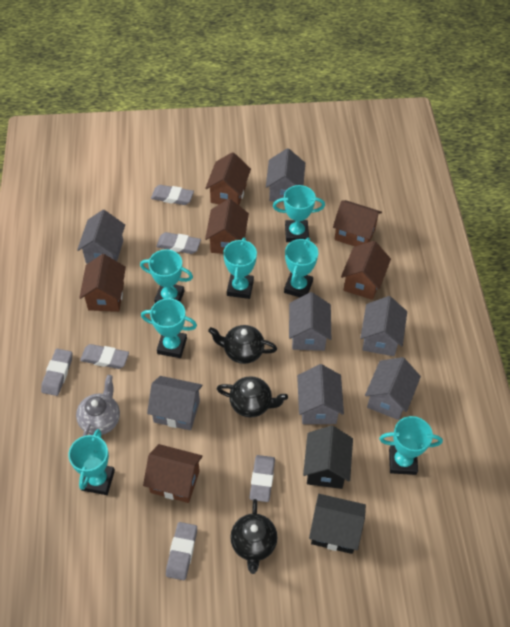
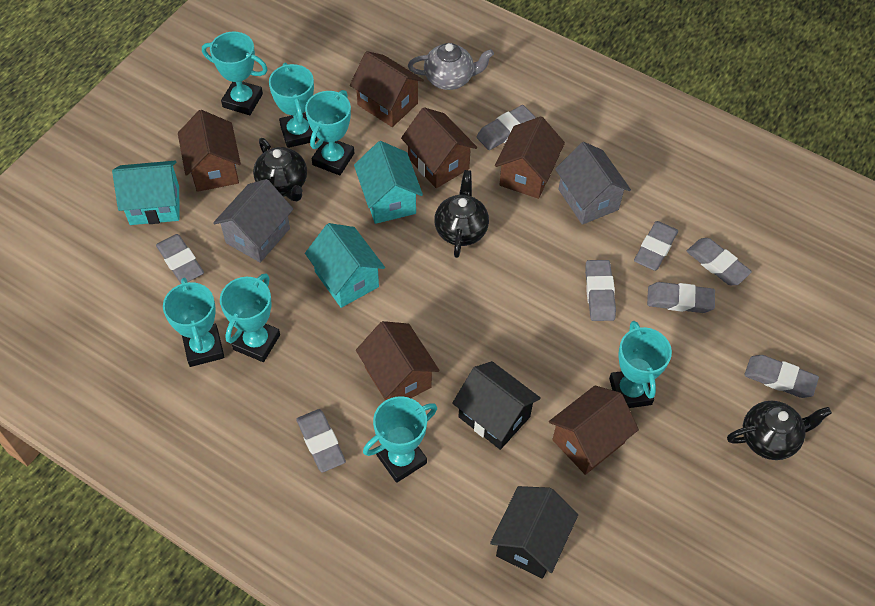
grey eraser: [41,349,73,396] [80,344,129,369] [151,185,194,205] [156,232,201,254] [166,522,197,580] [249,455,275,502] = 6 -> [156,234,204,284] [296,409,346,473] [476,105,536,150] [585,260,616,321] [634,221,678,271] [647,282,715,313] [687,238,752,285] [744,355,819,398] = 8
grey house: [77,210,125,264] [147,376,202,430] [266,148,305,202] [289,292,331,351] [297,364,344,424] [360,296,407,356] [365,357,421,420] = 7 -> [213,179,294,263] [555,142,631,225] = 2
turquoise house: none = 0 -> [112,161,179,225] [305,223,385,308] [354,141,423,224] = 3

